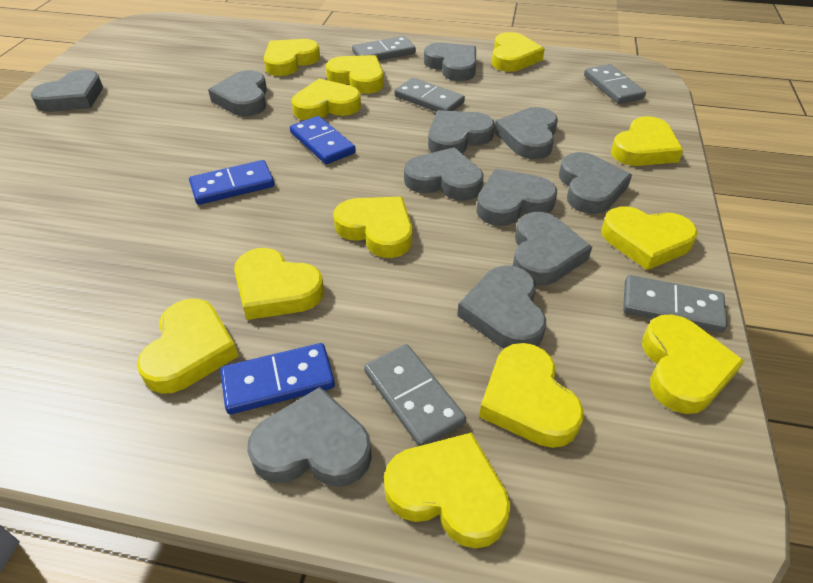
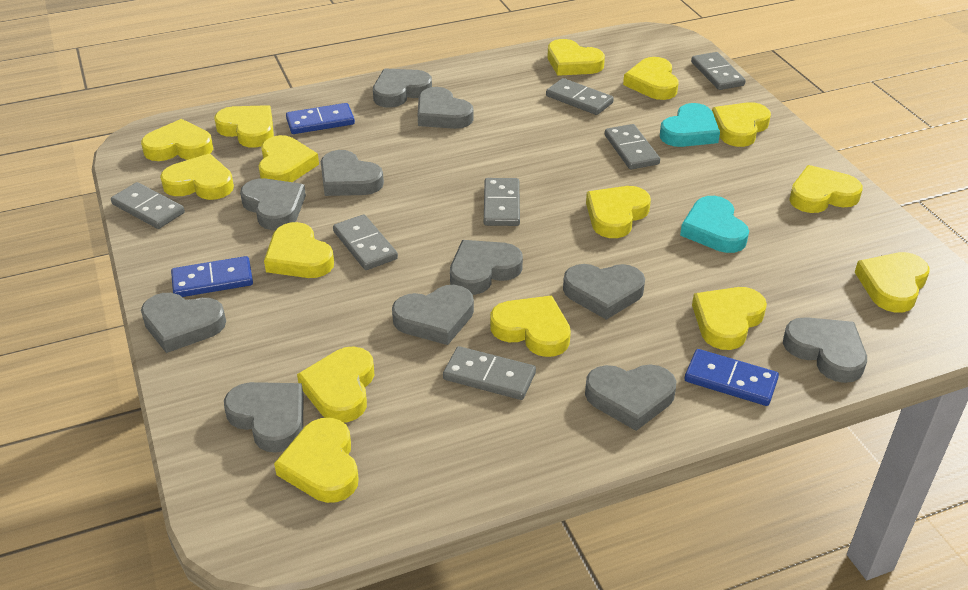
grey domino: [352,36,416,60] [364,344,466,446] [395,78,465,112] [584,64,646,104] [623,275,727,333] = 5 -> [111,182,185,229] [333,214,398,270] [443,346,536,400] [484,178,520,226] [546,78,614,115] [605,124,660,169] [691,52,746,90] = 7
turquoise heart: none = 0 -> [660,103,720,147] [680,196,749,253] = 2
yellow heart: [137,299,239,394] [234,248,324,320] [264,39,320,76] [292,79,361,120] [326,55,384,94] [333,197,412,258] [384,433,510,549] [479,343,584,448] [492,32,545,72] [601,206,698,270] [611,116,683,166] [642,314,744,414] = 12 -> [141,119,213,161] [160,154,234,200] [214,105,274,148] [258,135,319,182] [264,222,334,278] [274,418,359,503] [297,346,374,423] [490,296,571,357] [548,39,605,76] [586,186,651,238] [623,57,679,100] [692,287,767,350] [712,102,771,147] [789,165,863,213] [855,252,930,313] = 15

